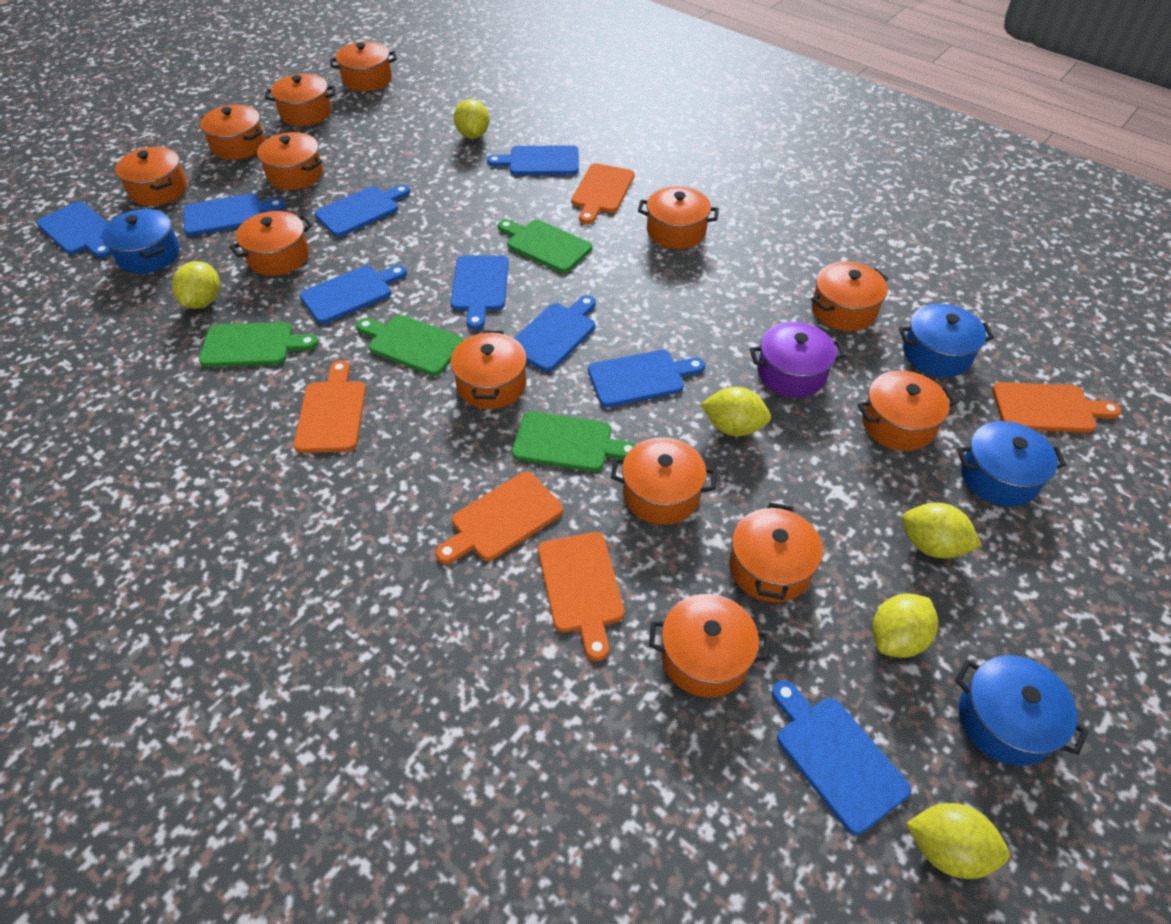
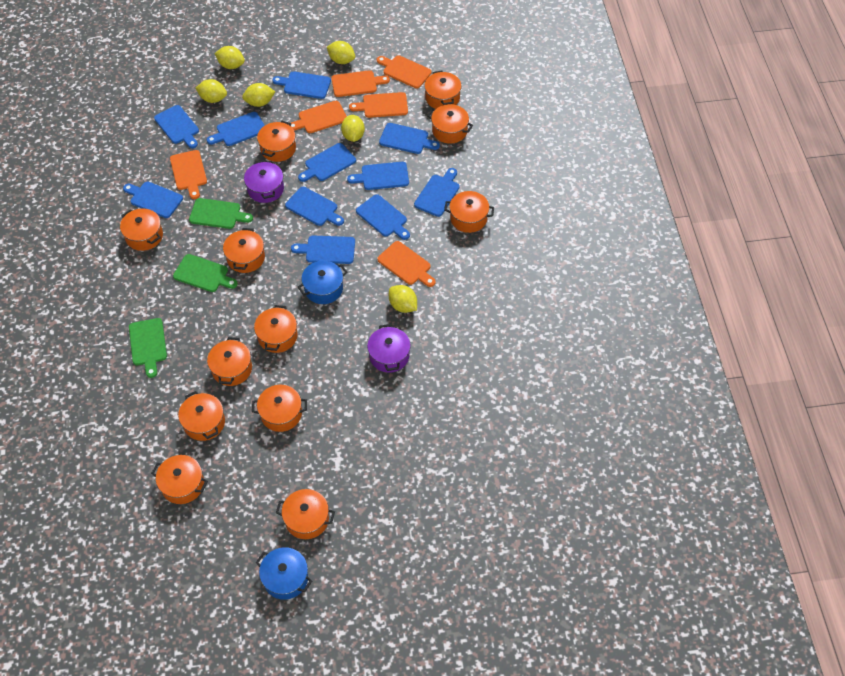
blue cutting board: [37,201,111,258] [183,193,285,236] [300,265,407,324] [314,185,410,237] [451,255,509,330] [487,145,579,175] [514,295,596,372] [588,350,705,407] [772,680,911,835] = 9 -> [123,182,183,218] [154,105,199,148] [207,112,265,146] [272,71,331,99] [285,187,344,226] [291,236,355,264] [298,143,356,182] [347,162,409,190] [356,194,410,240] [379,123,440,154] [414,168,460,217] = 11
blue pot: [102,209,180,274] [899,304,994,377] [955,655,1088,766] [957,421,1066,507] = 4 -> [256,547,312,600] [298,261,347,304] = 2
green cutting board: [199,322,318,367] [356,315,464,376] [498,219,592,273] [512,411,637,472] = 4 -> [129,318,167,378] [173,254,238,292] [189,198,253,229] = 3
orange cutting board: [294,360,366,453] [436,472,563,564] [538,532,624,661] [571,163,635,224] [992,382,1121,433] = 5 -> [170,150,207,199] [291,101,347,133] [331,70,390,97] [349,92,408,118] [377,55,432,88] [377,241,436,287] = 6
orange pot: [115,147,187,206] [200,105,265,160] [229,211,313,276] [257,132,323,190] [265,74,336,126] [330,42,397,91] [450,330,527,409] [611,437,716,525] [638,186,719,249] [649,594,770,697] [729,502,823,602] [811,262,889,331] [858,371,957,451] = 13 -> [120,208,163,251] [151,455,208,504] [178,391,225,441] [207,337,252,386] [223,228,265,273] [252,385,307,432] [254,305,298,353] [257,121,296,162] [276,489,335,539] [424,70,462,109] [427,104,473,144] [444,191,494,233] = 12
purple pot: [750,322,845,397] = 1 -> [244,160,284,203] [367,324,411,373] = 2

